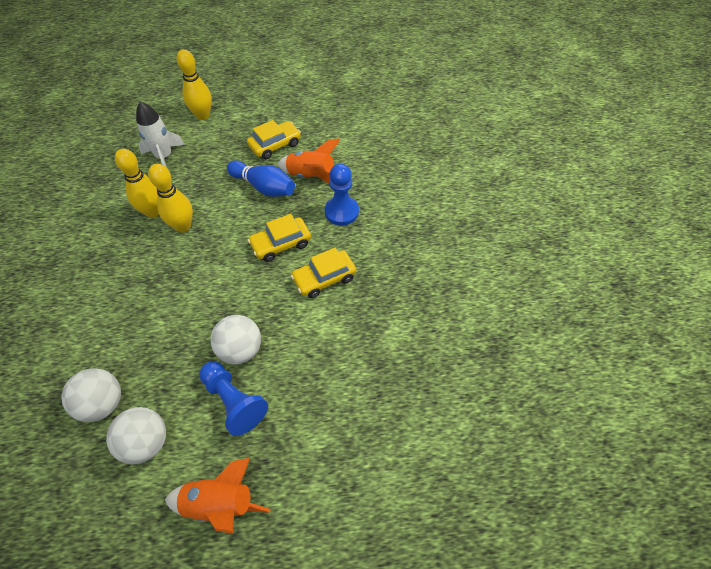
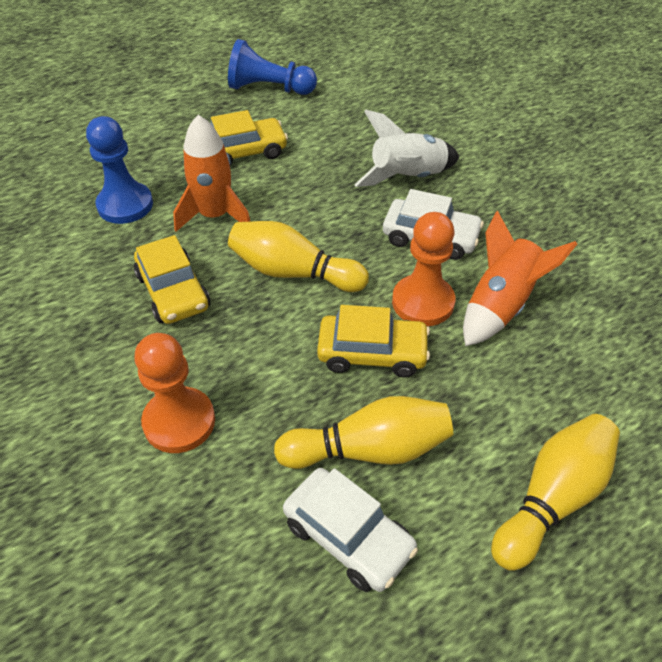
blue bowling pin: [227,160,295,197] = 1 -> none = 0
orange pawn: none = 0 -> [134,333,215,453] [392,212,455,326] = 2
white ball: [61,368,121,422] [106,407,166,464] [210,315,261,364] = 3 -> none = 0
white car: none = 0 -> [283,468,418,592] [383,189,484,260] = 2

